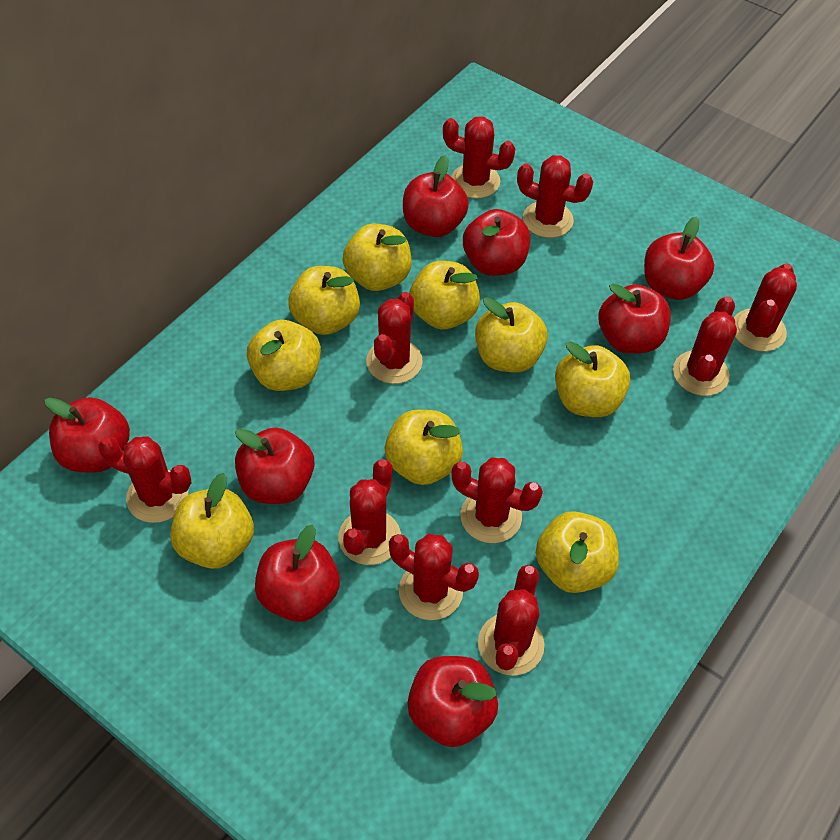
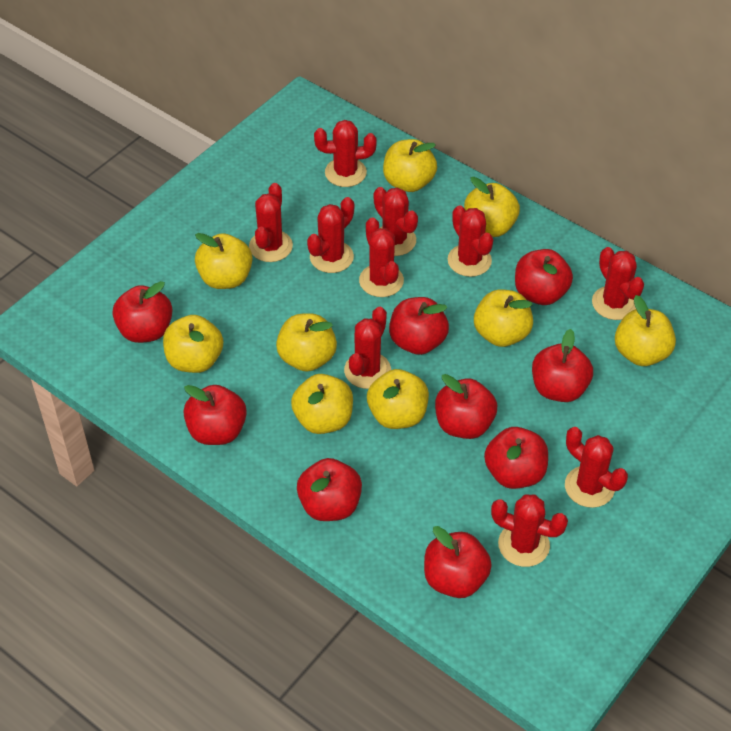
red apple: [45,397,130,472] [235,427,315,504] [255,525,340,622] [403,155,469,237] [407,656,498,747] [463,209,530,276] [598,284,671,354] [644,216,714,300] = 8 -> [112,281,172,343] [183,385,247,445] [297,458,362,521] [389,297,449,355] [424,526,492,598] [435,374,497,439] [484,427,548,489] [515,249,573,305] [532,329,593,402] = 9

